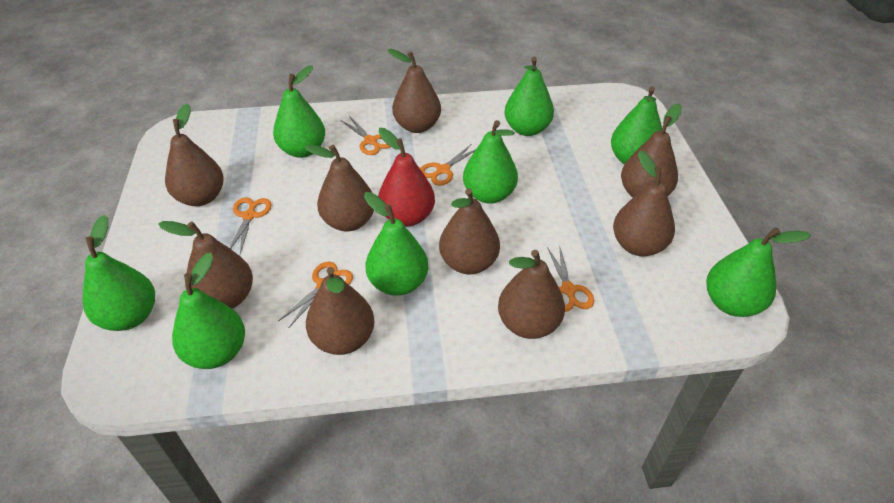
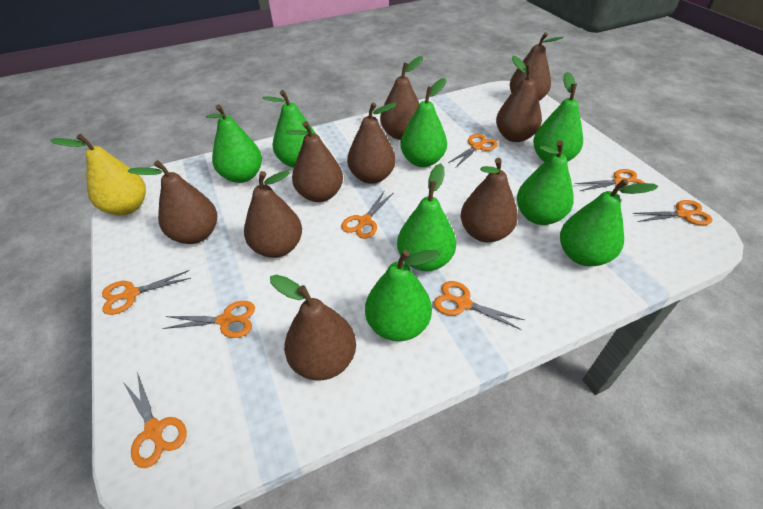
orange scissors: [230,197,272,254] [278,261,353,328] [341,116,391,155] [420,145,476,186] [547,245,594,312] = 5 -> [102,270,191,315] [123,372,187,468] [162,301,255,338] [341,190,393,239] [434,281,524,330] [448,134,498,167] [575,169,645,191] [632,200,713,225] = 8
red pear: [378,128,435,226] = 1 -> none = 0
yellow pear: none = 0 -> [50,134,146,215] = 1

